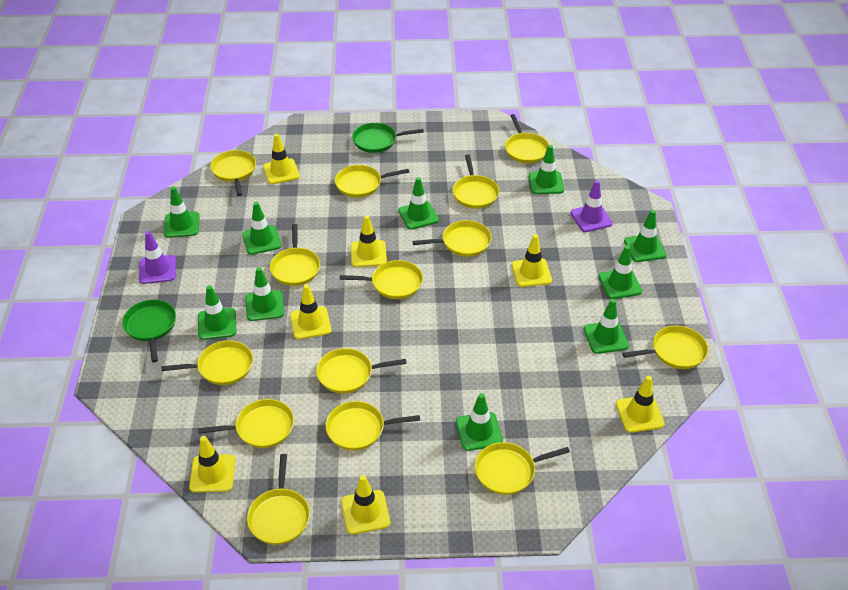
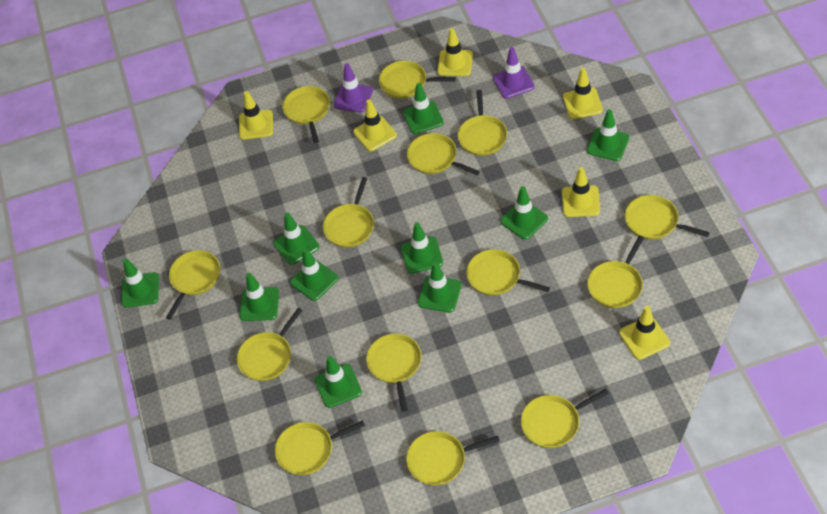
green pan: [122,300,176,362] [352,123,424,153] = 2 -> none = 0
yellow traffic cone: [189,436,236,493] [263,134,300,184] [290,284,331,339] [341,475,390,534] [351,215,387,267] [512,234,552,287] [616,376,665,433] = 7 -> [239,91,273,140] [353,99,397,151] [437,28,473,76] [562,167,600,217] [563,68,603,119] [619,306,670,360] = 6

